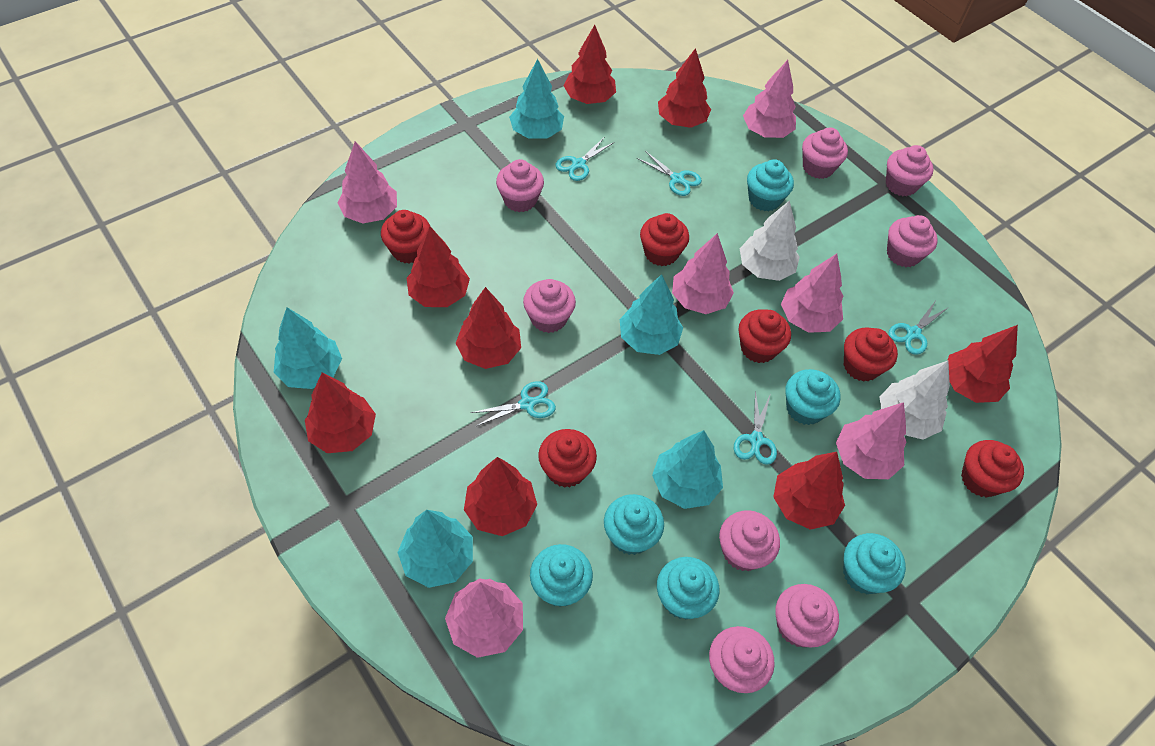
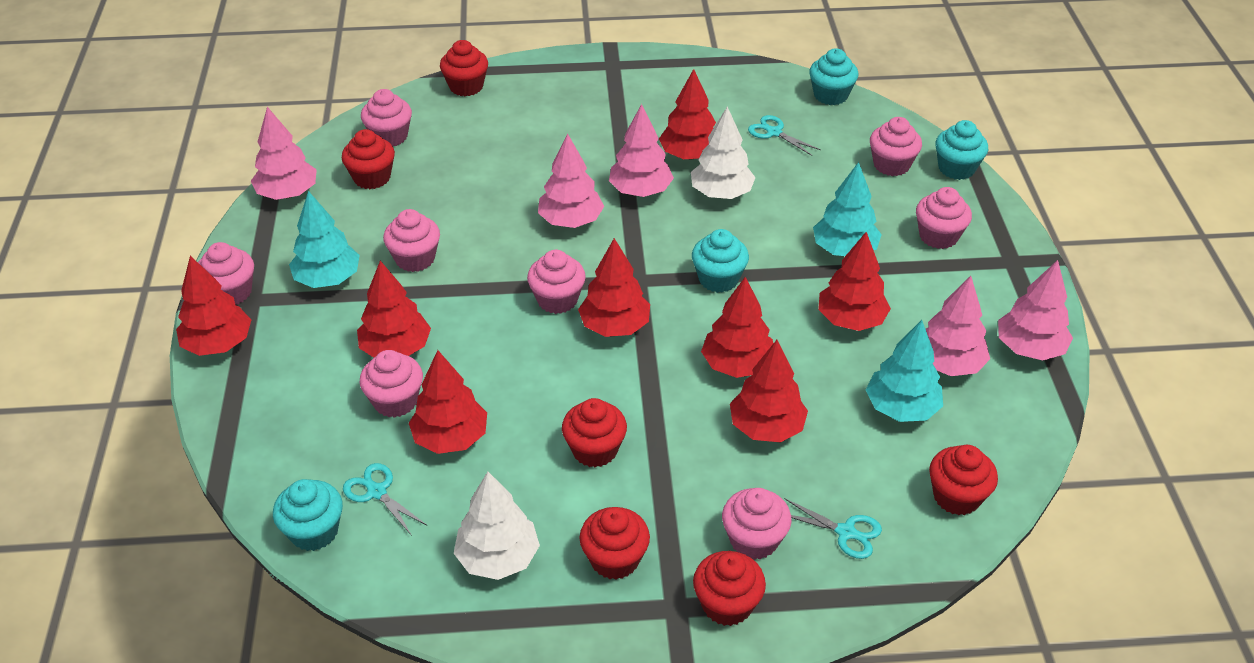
pink tree: [337,141,397,224] [445,579,523,658] [672,233,734,314] [743,60,796,138] [781,254,843,333] [836,402,907,479] = 6 -> [251,107,317,200] [538,134,604,228] [609,104,674,197] [926,276,990,376] [998,260,1073,360] = 5
turquoise cupcake: [530,544,593,607] [604,494,664,555] [657,557,719,620] [747,159,794,211] [785,369,840,425] [843,533,906,595] = 6 -> [273,479,343,551] [692,229,749,293] [809,48,858,105] [935,120,988,180] = 4
turquoise scissors: [471,381,556,427] [555,138,613,181] [637,151,702,196] [734,391,777,465] [889,302,949,355] = 5 -> [343,463,427,536] [748,115,821,156] [784,498,882,559] = 3
turquoise tree: [274,307,342,389] [397,510,473,588] [509,59,564,139] [620,274,683,355] [652,430,723,509] = 5 -> [289,191,360,288] [813,162,882,256] [866,320,943,422] = 3

